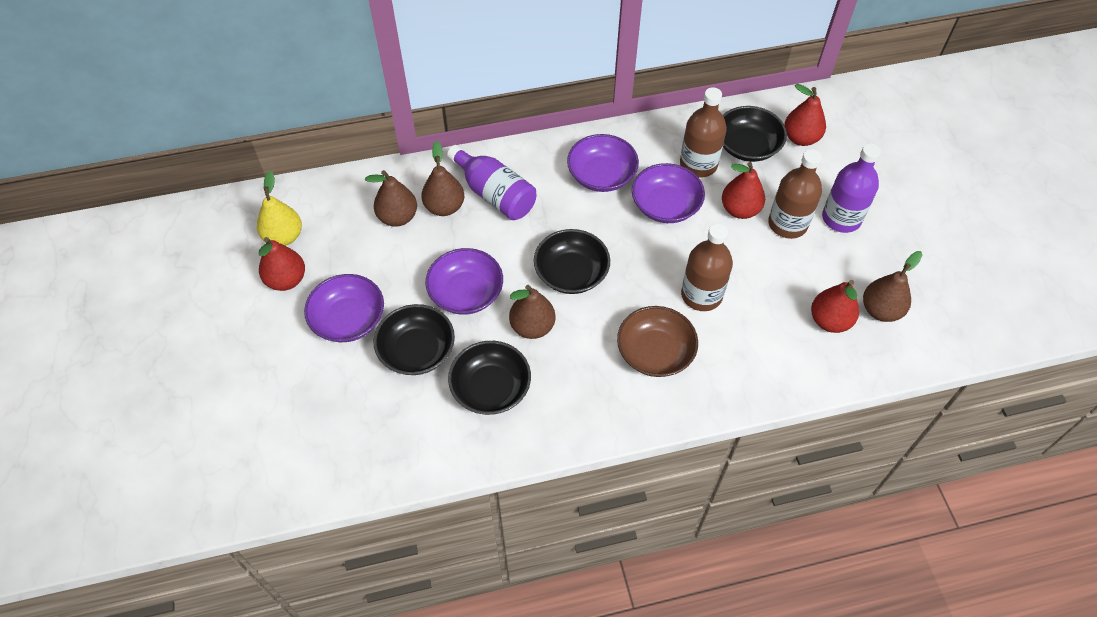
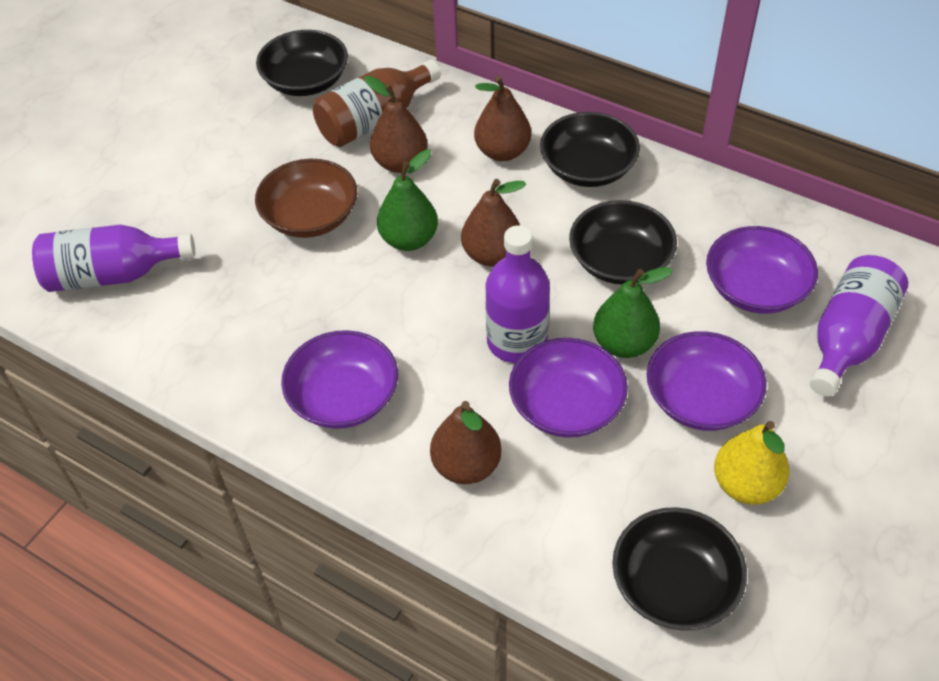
brown bottle: [680,87,727,178] [681,224,733,311] [768,149,822,239] = 3 -> [313,59,441,147] = 1
green pear: none = 0 -> [377,149,438,251] [593,267,673,358] = 2
purple bottle: [447,145,536,220] [822,143,881,233] = 2 -> [32,225,195,292] [486,225,550,363] [810,255,908,396] = 3
red pear: [259,237,305,291] [722,162,765,219] [784,84,826,146] [811,280,859,333] = 4 -> none = 0

